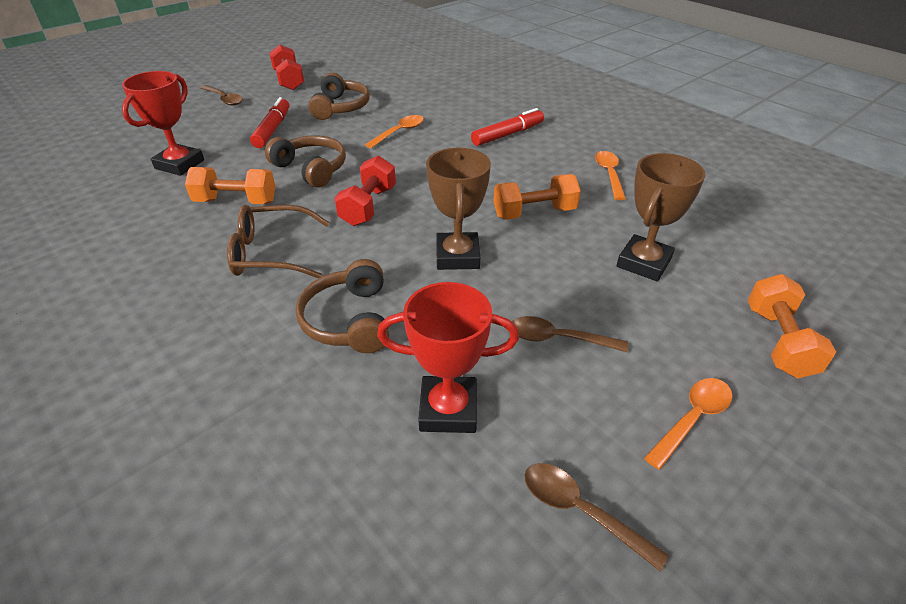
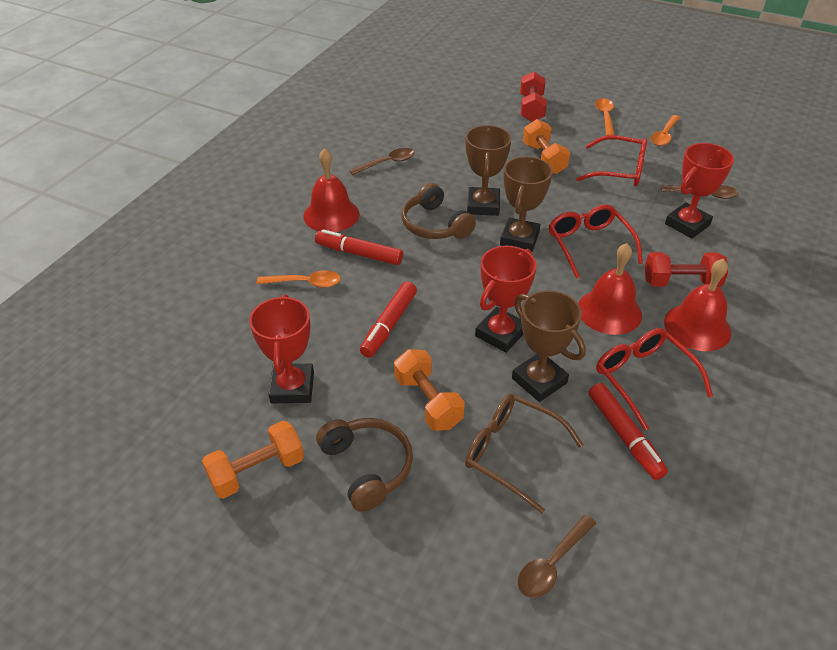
brown headphones: [265,135,346,188] [296,259,389,353] [308,73,370,120] = 3 -> [316,418,413,512] [401,183,476,239] = 2
brown trophy: [426,148,491,270] [617,153,706,281] = 2 -> [465,125,512,216] [500,156,553,252] [512,290,586,402] = 3
red bell: none = 0 -> [303,148,359,232] [578,243,642,335] [664,259,731,351] = 3
red glasses: none = 0 -> [549,204,643,279] [576,135,647,187] [596,328,713,430] = 3
red marker: [250,97,289,148] [471,108,544,146] = 2 -> [315,229,403,265] [360,282,417,358] [589,383,668,480] = 3
red trophy: [122,71,204,176] [377,282,519,433] = 2 -> [249,294,314,403] [475,246,537,353] [665,143,734,239] = 3

